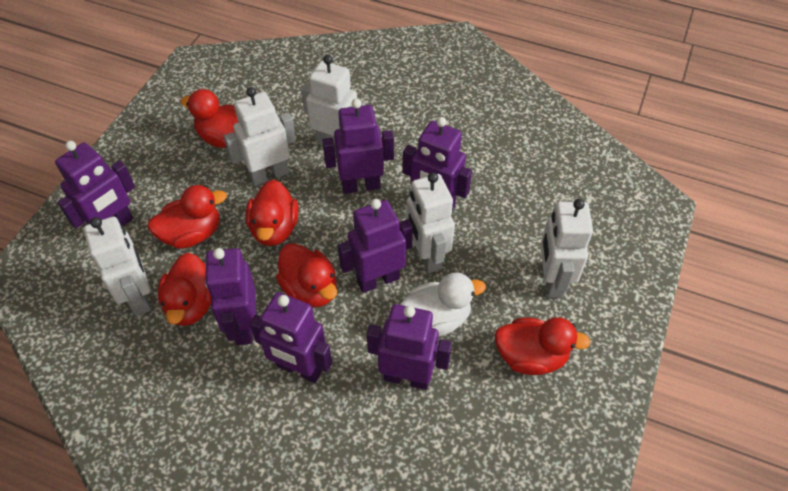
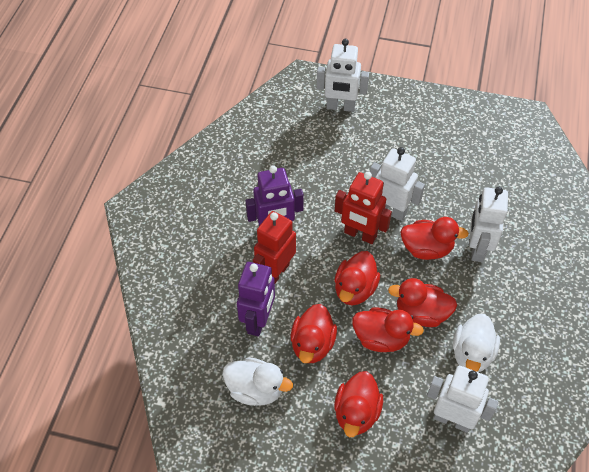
purple robot: [55,141,135,228] [205,248,256,345] [250,292,332,383] [323,99,394,194] [338,199,413,293] [367,304,452,390] [403,117,472,210] = 7 -> [237,262,275,337] [246,165,304,226] = 2
red robot: none = 0 -> [253,211,296,283] [335,172,392,244] = 2
white duck: [400,272,486,337] = 1 -> [223,357,293,406] [453,314,500,372] = 2
white robot: [84,216,151,316] [224,87,296,186] [301,55,366,145] [406,172,455,273] [540,199,593,298] = 5 -> [316,39,369,112] [370,147,425,221] [427,366,499,433] [469,186,508,262] = 4

